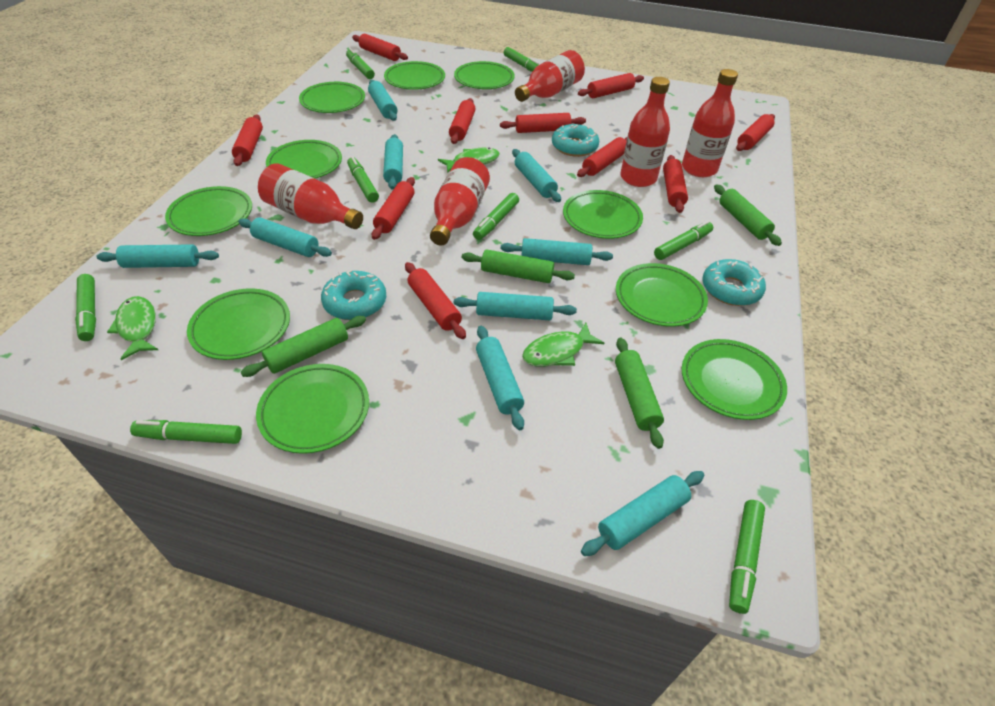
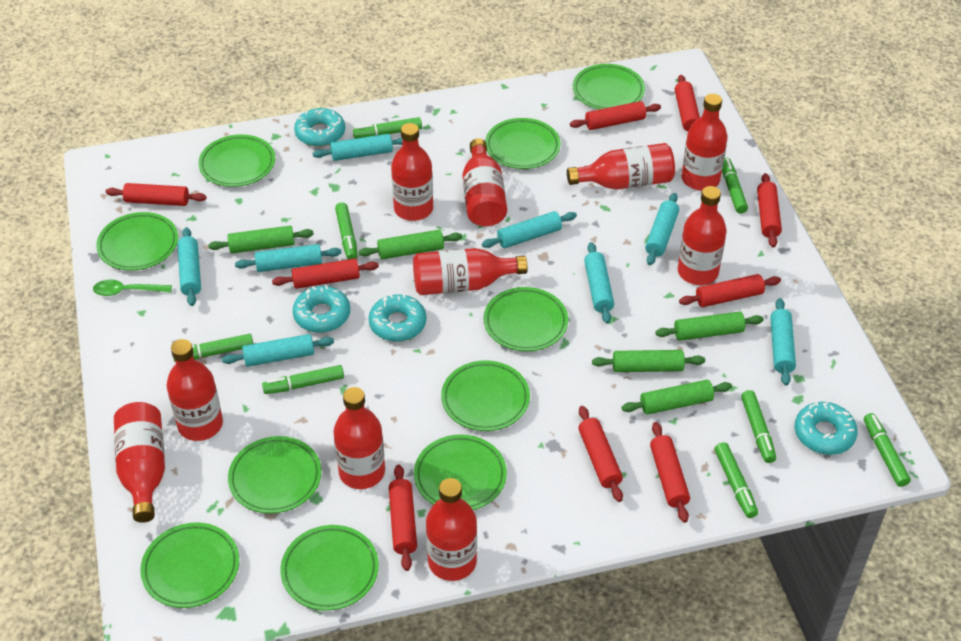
green fish: [107,296,158,360] [438,148,500,173] [522,323,604,367] = 3 -> none = 0
green rolling pin: [241,316,366,377] [462,249,575,283] [615,337,664,449] [714,184,782,246] = 4 -> [208,226,314,253] [359,230,462,259] [592,350,705,372] [622,380,732,415] [655,312,764,341] = 5
green spoon: none = 0 -> [93,279,172,296] = 1
red bottle: [258,163,363,229] [430,157,490,246] [515,50,585,102] [620,77,670,187] [682,69,738,177] = 5 -> [114,402,165,523] [166,339,223,441] [333,387,385,489] [391,123,433,221] [413,248,528,295] [426,478,477,581] [463,138,507,226] [567,143,675,190] [678,186,727,285] [681,94,728,191] = 10
red rolling pin: [232,115,263,166] [352,34,408,61] [371,177,415,240] [405,262,466,339] [449,98,475,144] [500,113,586,133] [577,137,627,177] [578,73,644,98] [663,155,688,213] [736,114,775,151] = 10 -> [106,183,206,206] [272,258,379,289] [389,464,417,571] [570,101,661,130] [578,406,623,502] [650,422,690,523] [675,75,700,132] [679,274,781,307] [757,173,782,247] = 9
turquoise donut: [321,270,386,320] [552,124,599,157] [702,259,766,306] = 3 -> [293,285,350,333] [294,108,345,147] [369,294,426,342] [794,401,858,455] = 4
turquoise rolling pin: [96,244,219,268] [238,217,332,257] [368,80,398,121] [383,134,403,190] [454,292,577,320] [476,326,524,430] [501,238,613,265] [512,149,561,202] [581,471,704,556] = 9 -> [177,227,201,306] [222,334,334,367] [235,244,341,272] [313,134,403,161] [482,211,577,248] [584,242,614,324] [645,193,679,265] [770,298,796,386] = 8

